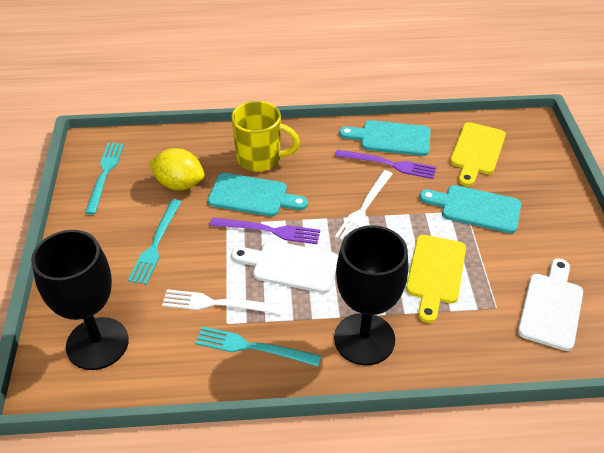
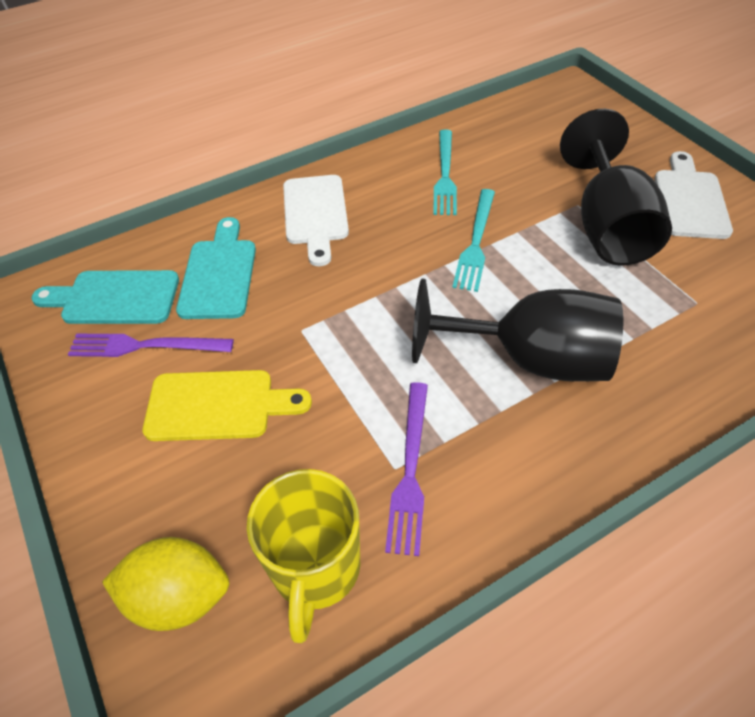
turquoise cutting board: [208,173,308,217] [339,120,431,156] [419,185,521,233] = 3 -> [31,270,179,324] [176,217,256,319] = 2
turquoise fork: [85,143,124,214] [128,199,182,285] [195,326,321,366] = 3 -> [433,130,457,215] [452,189,495,292] = 2
white fork: [162,289,284,315] [335,170,393,240] = 2 -> none = 0
yellow cutting board: [406,235,466,323] [450,122,506,186] = 2 -> [143,370,312,441] = 1

